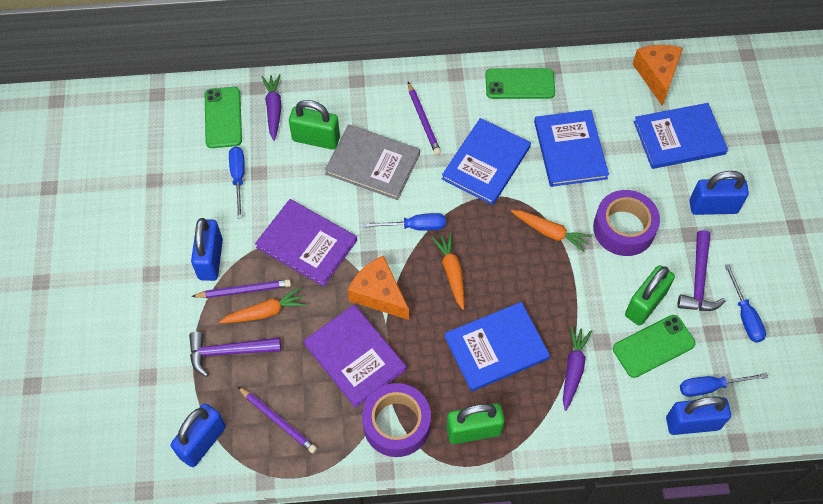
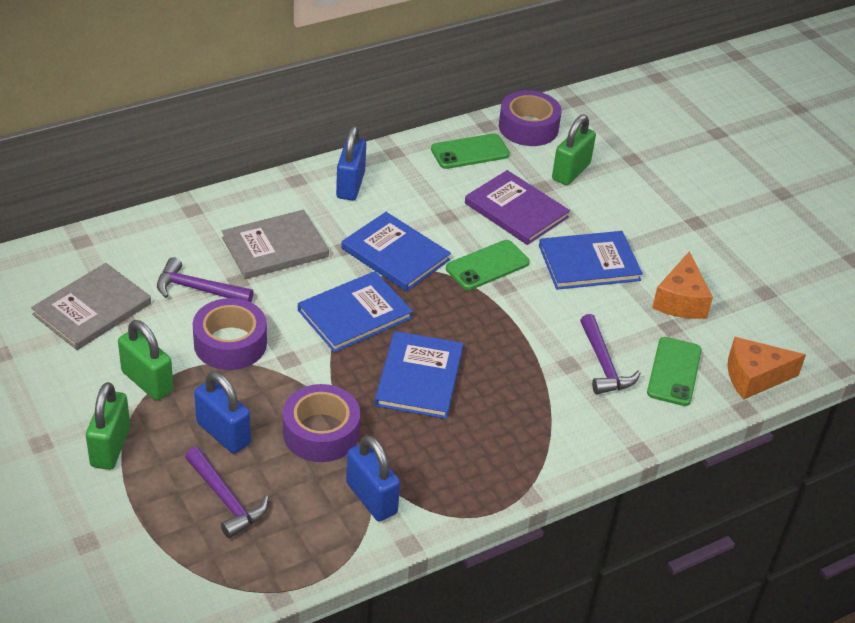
blue padlock: [170,403,226,467] [191,218,223,281] [666,396,731,435] [689,171,749,215] = 4 -> [194,372,251,454] [336,126,366,200] [346,435,400,521] = 3
blue screwdriver: [229,146,245,219] [363,213,446,231] [680,373,768,397] [725,264,766,342] = 4 -> none = 0
grey book: [325,124,420,200] = 1 -> [31,263,151,350] [222,210,329,279] = 2
orange carrot: [219,287,306,323] [432,233,465,310] [511,210,592,252] = 3 -> none = 0
purple book: [255,199,357,287] [303,305,407,408] = 2 -> [465,170,570,245] = 1
purple carrot: [261,74,282,141] [563,326,592,411] = 2 -> none = 0
purple hammer: [189,332,281,377] [677,230,725,311] = 2 -> [157,257,253,302] [185,447,269,538] [580,314,641,394] = 3
purple pencil: [191,279,291,298] [237,386,317,453] [408,82,441,155] = 3 -> none = 0
purple tape: [362,383,431,457] [593,190,660,256] = 2 -> [193,298,267,370] [283,384,360,462] [499,90,562,146] = 3

